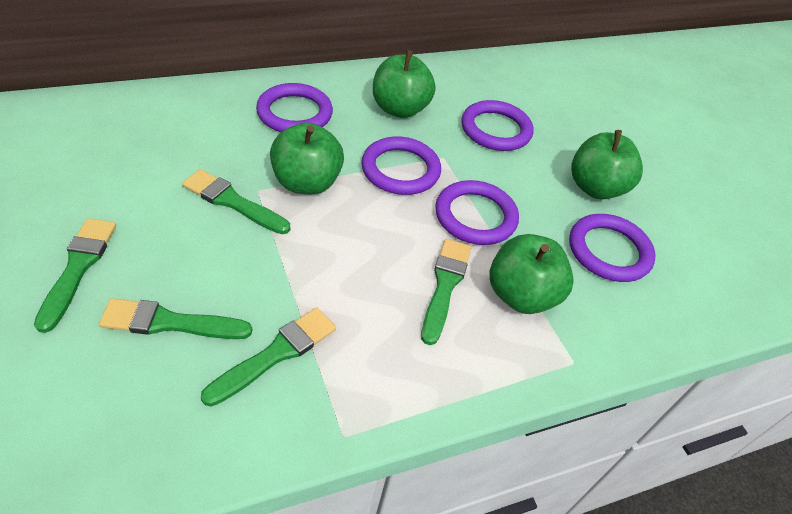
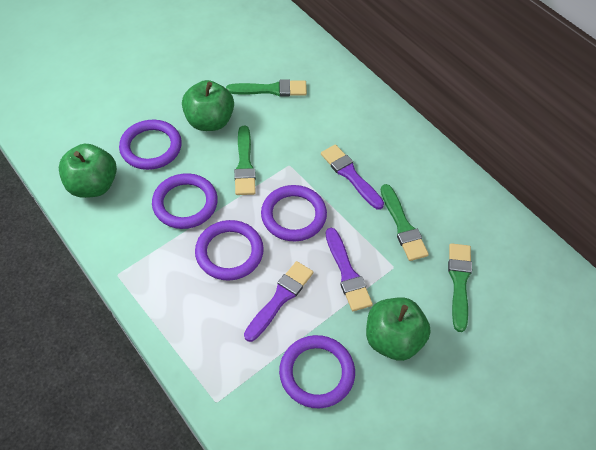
green apple: [270,122,344,194] [373,50,436,118] [490,234,574,314] [571,130,643,199] = 4 -> [59,144,117,198] [182,80,234,131] [366,297,431,361] = 3
green brush: [34,218,116,333] [99,298,252,339] [182,169,290,234] [201,308,336,407] [421,239,471,345] = 5 -> [226,79,307,97] [234,126,256,195] [381,184,429,261] [448,243,472,332] = 4
purple brush: none = 0 -> [244,261,313,342] [321,144,384,210] [326,228,373,311] = 3

